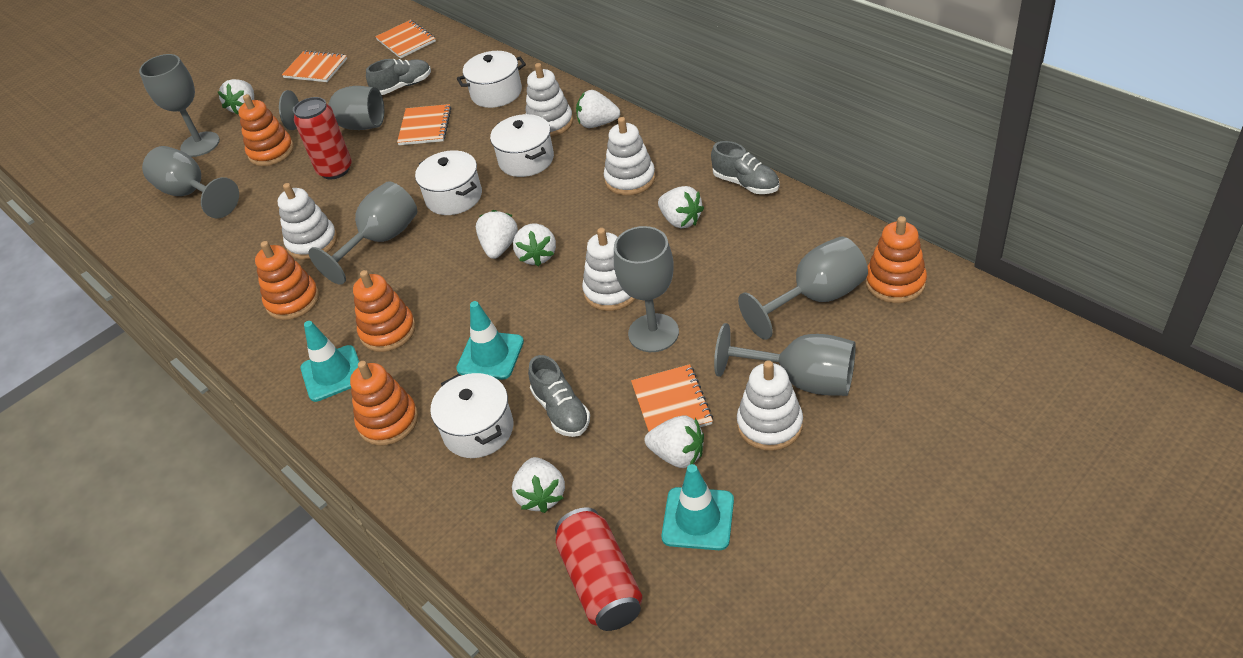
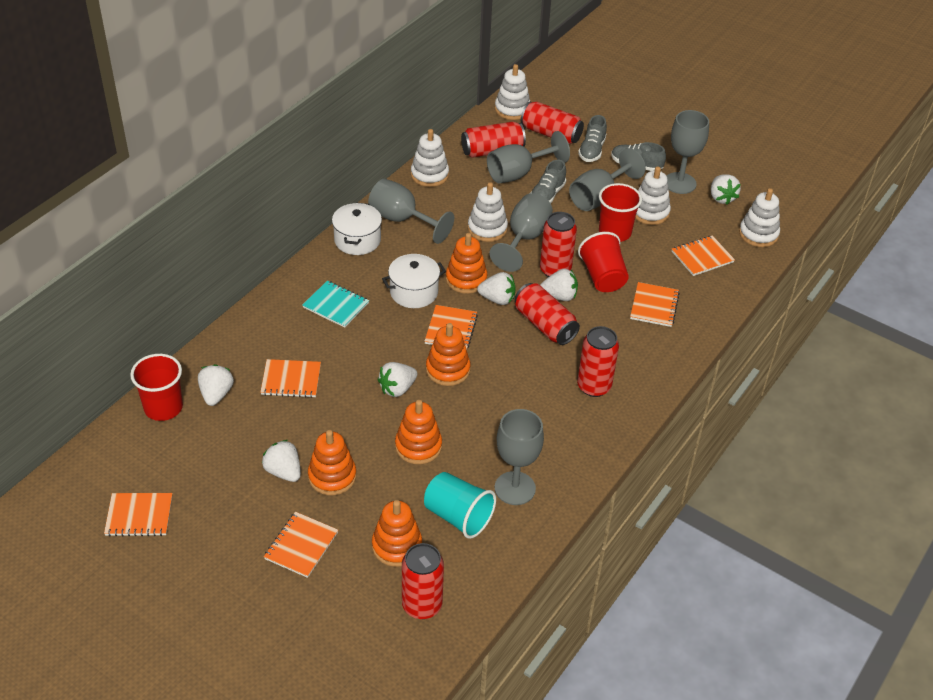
grey goblet: [139,54,220,157] [142,146,239,218] [279,86,384,130] [309,181,417,284] [614,226,679,352] [714,323,856,396] [738,236,868,340] = 7 -> [368,179,454,244] [487,131,570,184] [489,193,553,272] [495,409,544,505] [569,148,646,211] [667,110,709,194] = 6
orange notebook: [282,51,347,82] [375,20,436,59] [397,104,451,145] [631,364,713,431] = 4 -> [104,493,172,537] [260,359,321,398] [264,512,338,578] [424,305,478,350] [630,282,680,327] [672,235,735,276] = 6
red can: [293,97,352,179] [555,507,643,631] = 2 -> [402,543,444,619] [461,122,526,158] [515,283,580,345] [521,102,584,144] [540,212,577,277] [577,326,619,397] = 6
red cup: none = 0 -> [130,354,183,421] [578,232,629,292] [599,183,642,242] = 3
turquoise cup: none = 0 -> [424,472,496,539] = 1
turquoise notebook: none = 0 -> [303,281,369,328] = 1
turquoise traffic cone: [301,321,359,402] [456,301,524,380] [661,464,734,550] = 3 -> none = 0
white pot: [415,150,482,215] [430,373,513,458] [457,51,526,108] [490,114,554,177] = 4 -> [332,202,382,255] [382,254,446,308] = 2
white strawberry: [218,79,254,115] [476,210,518,259] [512,457,565,513] [513,223,556,266] [576,90,620,128] [645,415,704,468] [658,186,704,229] = 7 -> [198,364,234,406] [262,440,301,482] [378,362,417,397] [477,272,516,305] [540,269,578,301] [711,174,741,205] = 6

